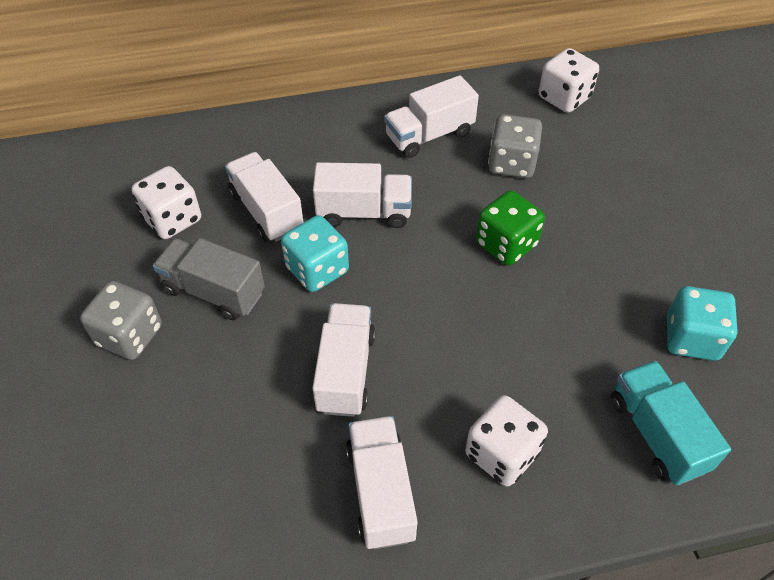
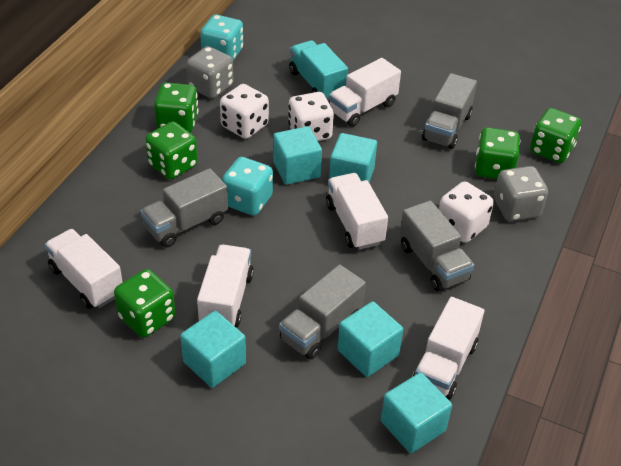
green dice: [476,190,545,266] = 1 -> [114,269,176,338] [145,122,198,179] [154,82,198,132] [475,127,520,179] [530,108,581,163] = 5
grey truck: [153,238,265,320] = 1 -> [141,168,228,248] [279,264,366,360] [400,200,474,292] [422,73,477,149] = 4
turquoise cube: none = 0 -> [180,310,246,388] [273,126,322,185] [329,133,377,182] [338,301,403,377] [381,372,452,453] = 5

